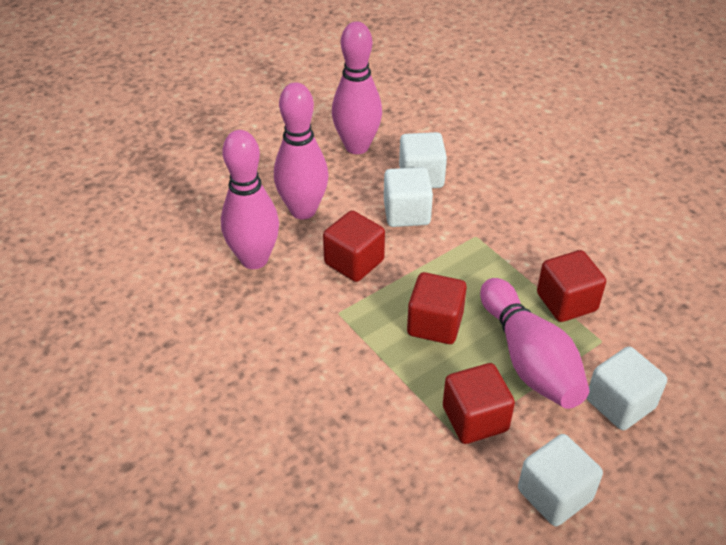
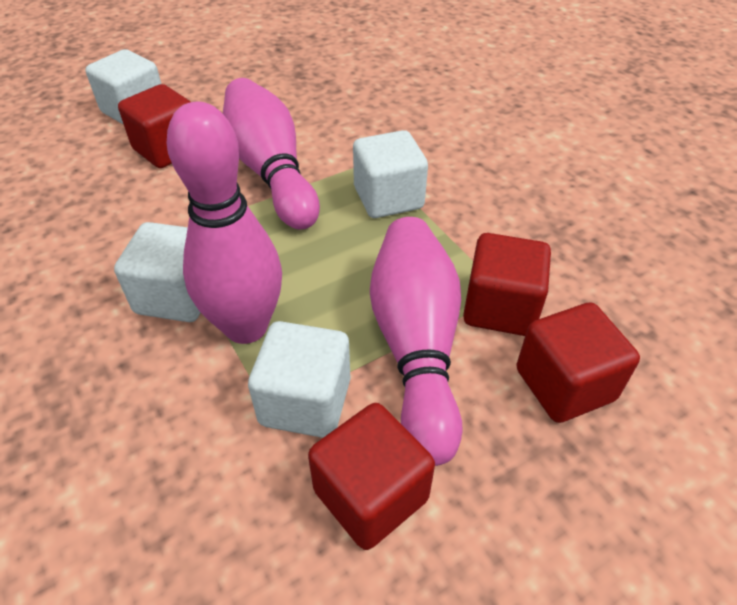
pink bowling pin: [221,130,279,269] [274,82,328,219] [332,22,382,154] [480,278,589,409] = 4 -> [167,102,282,344] [223,78,320,230] [370,217,462,466] = 3

